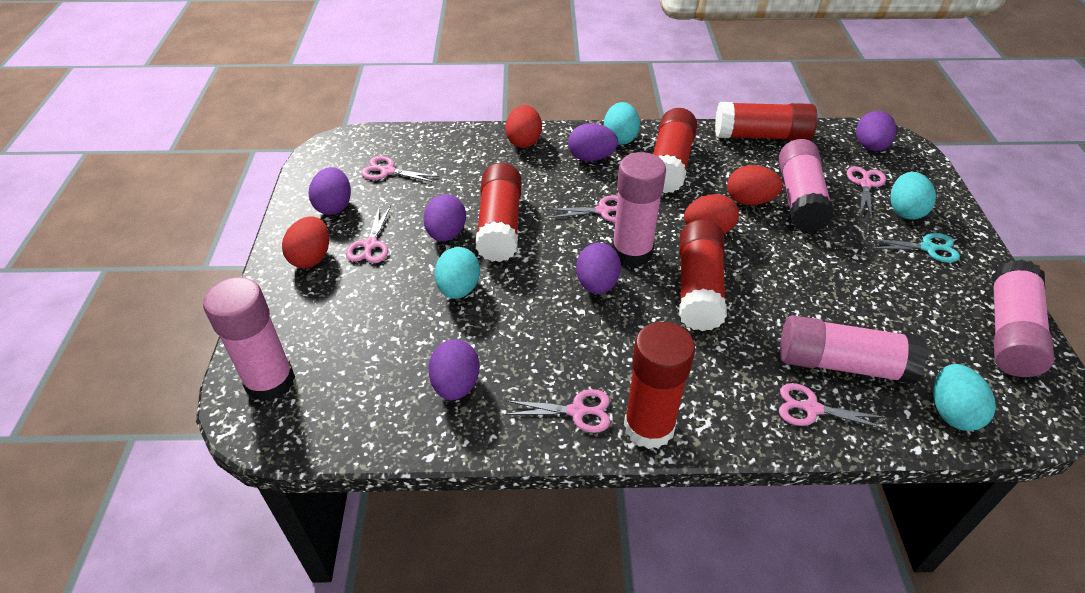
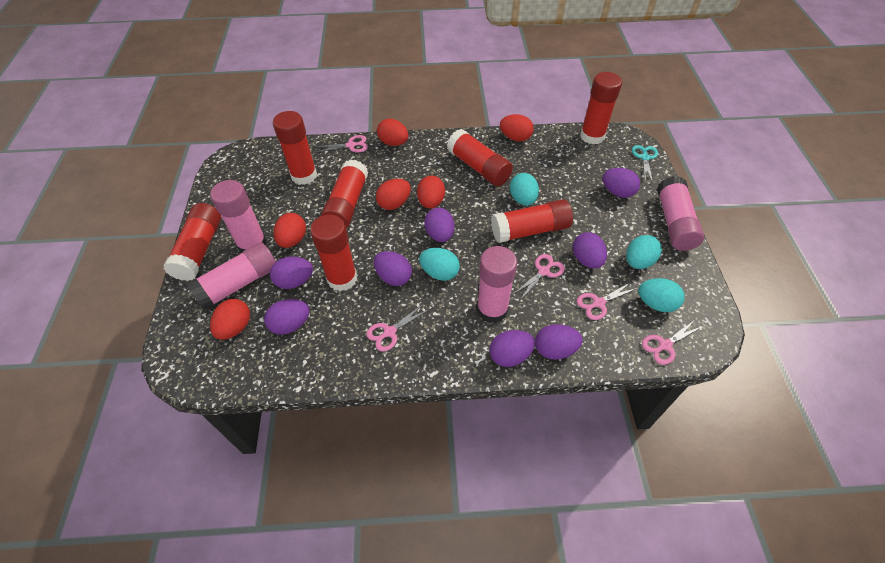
pink glue stick: [203,277,295,402] [612,152,666,267] [779,139,834,233] [780,315,927,384] [992,259,1055,377] = 5 -> [186,242,276,311] [210,180,267,253] [477,246,517,323] [657,176,704,251] = 4
pink scissors: [346,206,391,263] [361,156,439,183] [505,389,610,433] [547,195,618,222] [779,383,889,430] [847,166,886,218] = 6 -> [315,135,368,153] [366,304,430,352] [514,254,565,299] [577,282,637,320] [642,320,703,365] = 5
purple egg: [309,167,351,215] [424,194,466,242] [428,339,480,401] [568,123,618,162] [576,243,621,294] [856,111,897,151] = 6 -> [264,299,310,335] [270,257,313,289] [374,251,412,286] [424,208,455,242] [489,330,535,367] [535,324,583,360] [573,232,607,268] [603,168,640,198] = 8
red egg: [282,216,329,268] [505,105,542,148] [684,194,739,234] [727,165,783,205] = 4 -> [210,299,250,340] [273,213,306,248] [376,179,411,210] [377,119,409,146] [417,176,445,209] [500,114,534,142] = 6
red glue stick: [475,163,522,262] [624,322,695,449] [653,108,697,194] [679,220,727,331] [715,102,818,141] = 5 -> [163,203,222,281] [273,111,317,185] [310,214,357,291] [321,159,368,228] [447,129,513,186] [491,199,573,243] [580,72,622,145] = 7

